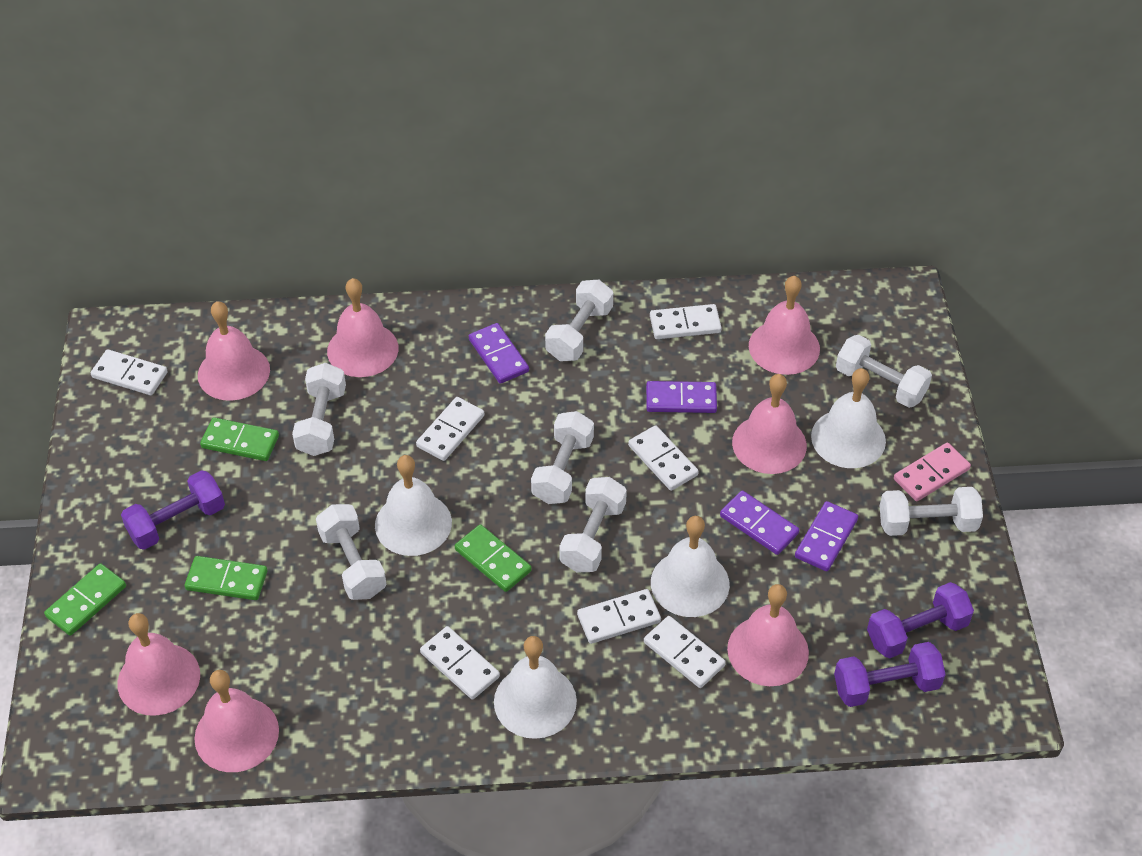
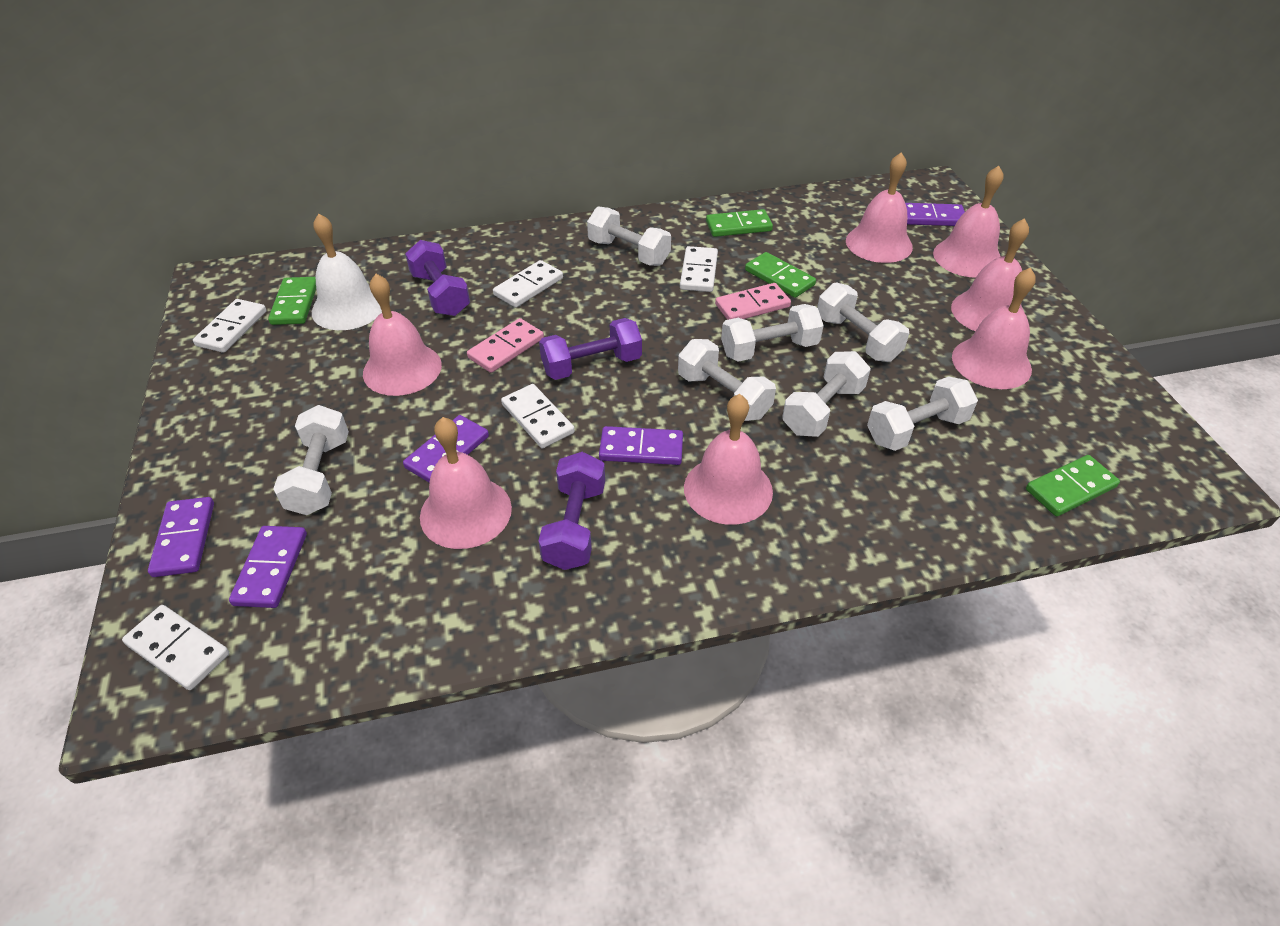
pink domino: [894,443,971,501] = 1 -> [467,318,544,373] [715,283,791,320] = 2
purple domino: [469,323,529,384] [646,381,717,413] [720,490,799,555] [795,501,858,571] = 4 -> [148,497,214,577] [229,526,307,608] [403,415,489,482] [599,426,683,465] [905,203,965,226] = 5
white bell: [375,455,452,556] [494,636,577,739] [651,516,730,617] [811,368,886,468] = 4 -> [312,214,382,330] = 1
white domino: [91,349,168,395] [416,397,484,461] [420,626,500,699] [577,589,661,644] [628,425,699,491] [644,616,726,688] [650,304,722,339] = 7 -> [122,605,229,690] [193,299,267,353] [493,260,563,308] [501,384,575,449] [680,246,718,292] = 5

